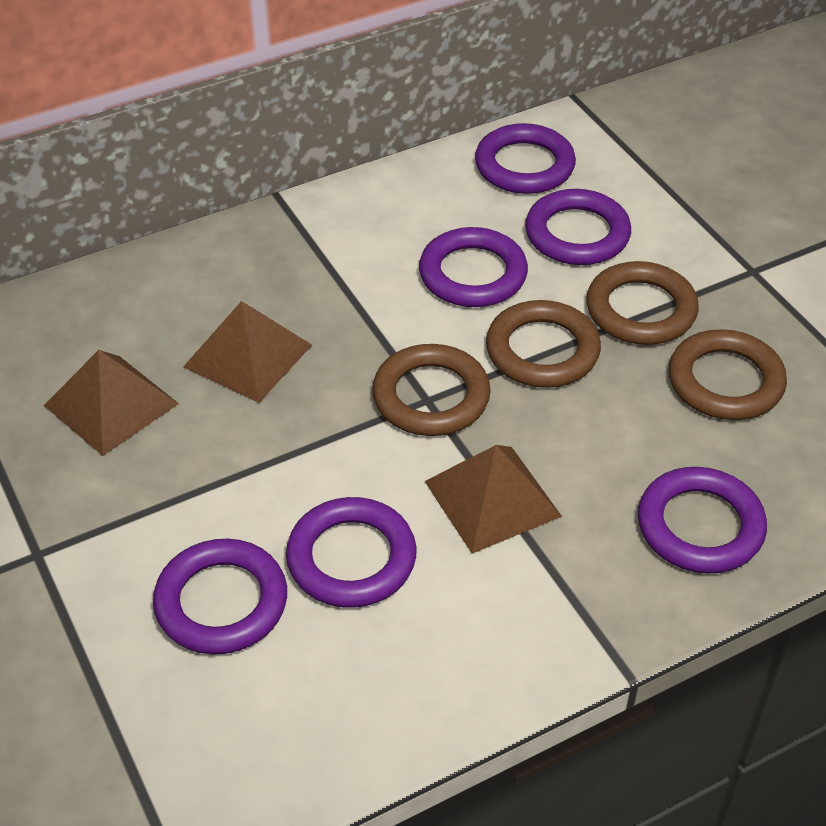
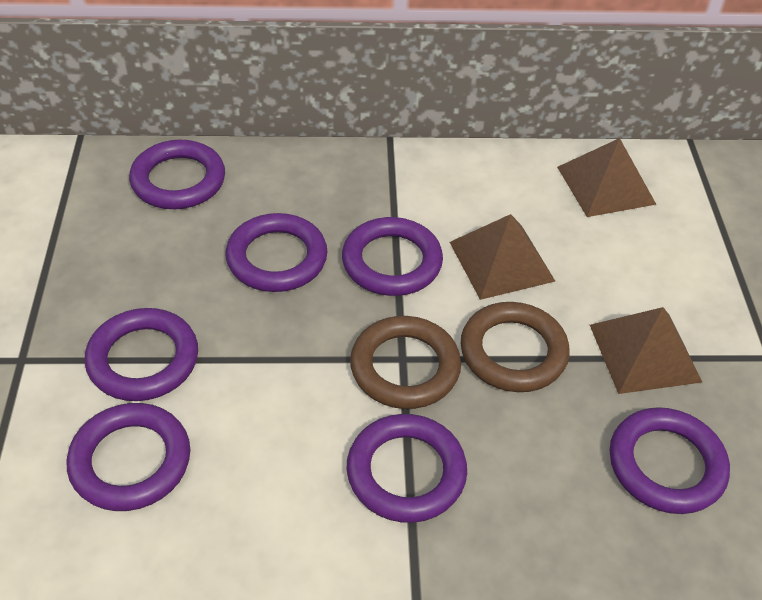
brown ring: [372,344,491,436] [486,300,601,388] [586,261,699,345] [669,329,787,420] = 4 -> [350,316,461,409] [461,302,570,392] = 2
purple ring: [153,539,287,655] [286,497,416,608] [419,227,528,307] [475,123,576,194] [525,189,631,265] [638,467,767,574] = 6 -> [67,403,190,511] [84,308,198,401] [129,140,225,209] [226,213,327,292] [342,217,443,296] [347,414,467,523] [610,407,730,514] = 7

